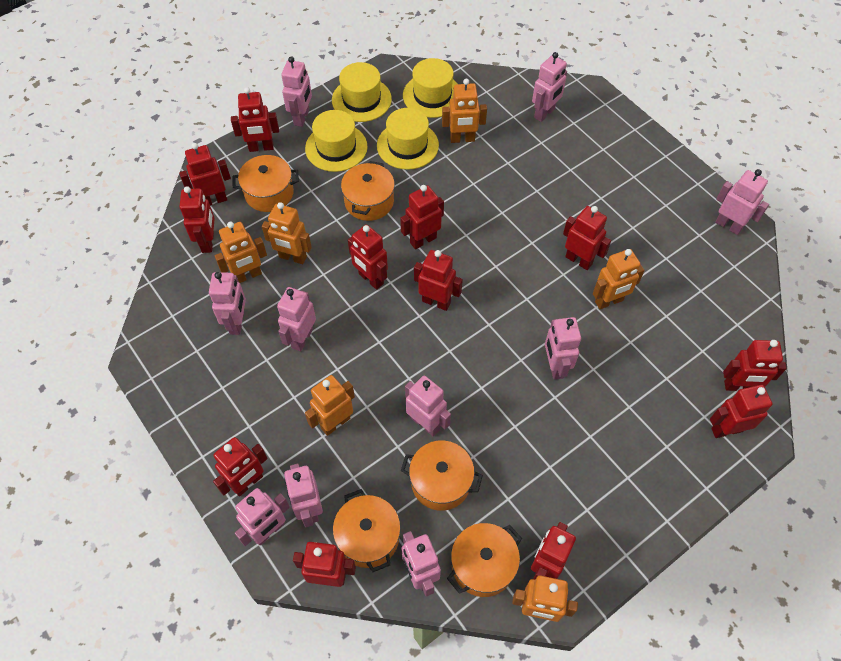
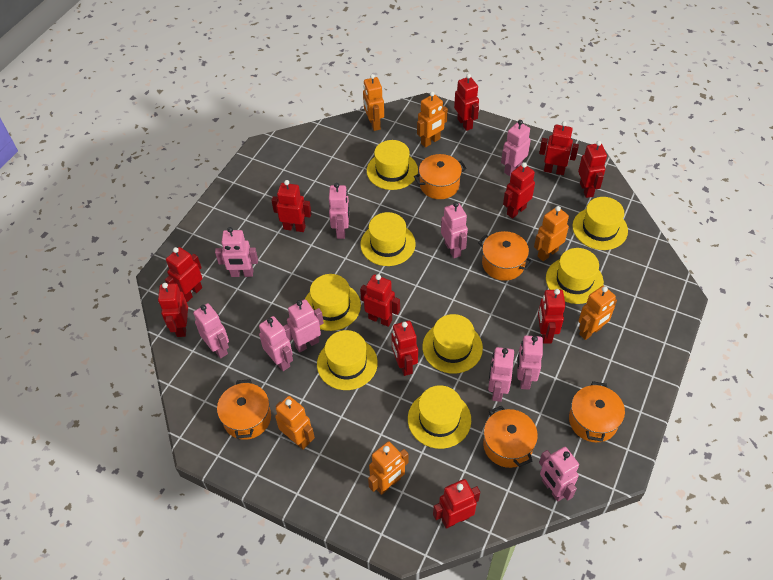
red robot: [179,143,231,205] [180,186,215,253] [213,437,268,497] [231,87,279,152] [293,542,356,587] [348,225,388,290] [400,185,444,249] [414,250,463,311] [531,522,576,580] [563,206,611,270] [710,385,772,438] [723,340,786,391] = 12 -> [158,283,188,337] [165,247,202,302] [271,180,312,232] [360,274,400,327] [391,321,418,376] [433,479,480,529] [454,74,479,131] [503,162,535,219] [538,289,565,344] [539,121,579,175] [578,141,607,198] = 11
yellow hat: [305,110,368,172] [332,62,392,122] [377,108,439,170] [403,58,458,118] = 4 -> [305,274,361,331] [317,330,378,390] [360,212,415,266] [367,140,418,190] [408,385,471,449] [422,314,483,374] [546,248,604,304] [572,197,628,250] = 8

